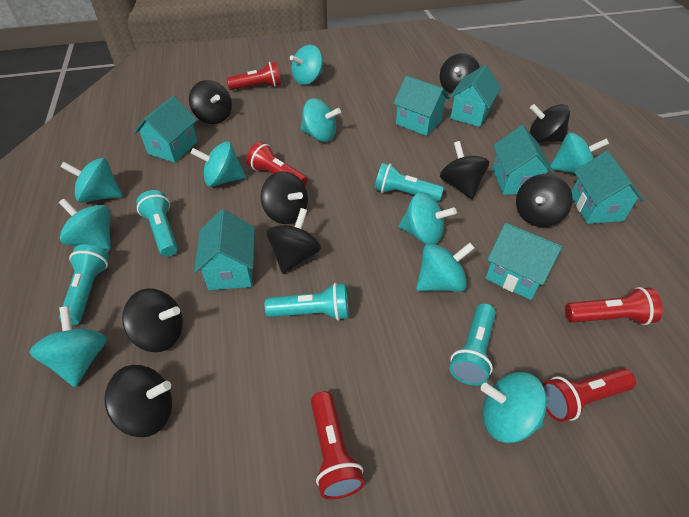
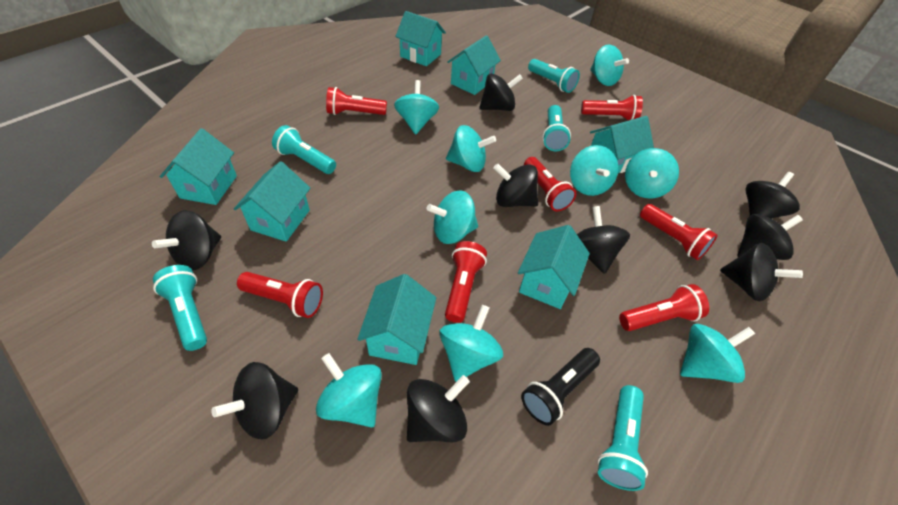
black flashlight: none = 0 -> [521,348,600,426] = 1
red flashlight: [227,62,281,90] [246,142,308,186] [311,391,365,499] [542,368,636,422] [565,287,663,325] = 5 -> [237,272,323,318] [326,87,387,115] [445,241,487,323] [524,157,576,211] [581,95,643,121] [619,284,709,331] [640,204,717,260] = 7
turquoise spinning top: [29,306,107,387] [59,198,111,251] [61,158,123,203] [190,142,246,187] [290,45,323,85] [301,98,341,142] [399,192,457,244] [416,243,474,292] [481,372,547,443] [550,132,609,174] = 10 -> [316,353,382,427] [394,80,439,134] [427,191,478,244] [439,305,503,382] [446,125,496,172] [570,145,618,196] [590,44,629,86] [625,148,679,198] [680,324,755,383] = 9

